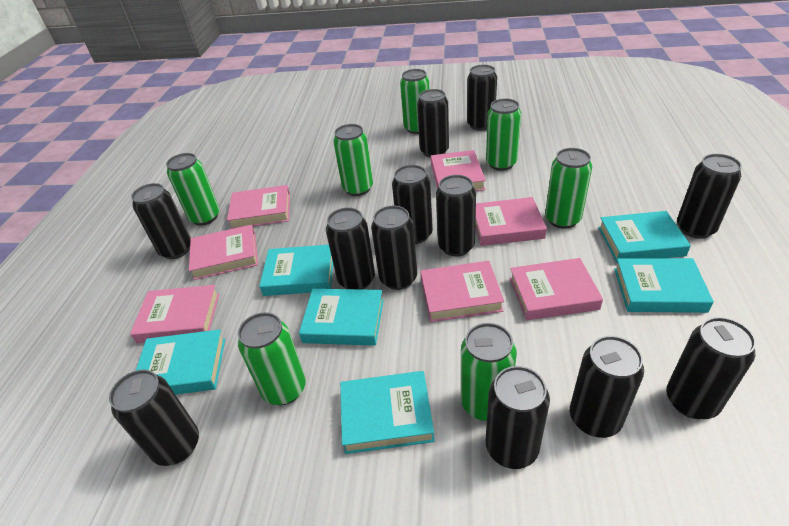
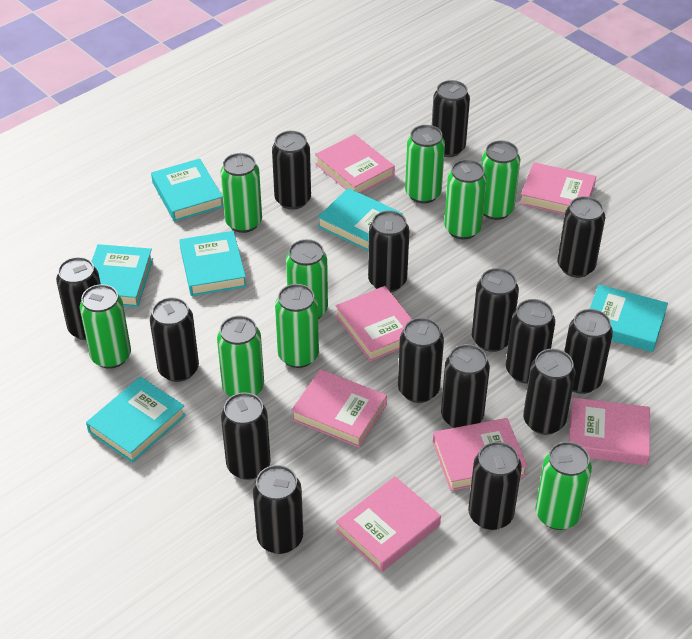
black can: [109,369,199,466] [131,183,191,259] [326,208,375,290] [371,206,417,290] [392,165,433,244] [417,89,449,158] [436,175,476,256] [467,65,497,131] [486,366,550,469] [570,336,644,438] [666,317,756,419] [677,154,742,239] = 12 -> [56,257,101,340] [150,297,199,382] [221,392,271,480] [253,465,303,554] [272,131,311,210] [368,211,409,292] [398,318,444,403] [432,80,470,157] [441,344,490,428] [468,442,522,530] [472,268,519,352] [506,299,555,384] [523,349,576,435] [557,196,605,278] [564,309,613,394] = 15
green can: [166,153,220,225] [238,312,306,405] [333,124,373,196] [400,69,429,134] [461,323,517,421] [486,98,521,171] [545,148,592,229] = 7 -> [80,284,131,369] [217,316,264,397] [221,153,262,233] [275,284,319,368] [286,239,328,319] [405,125,445,204] [444,159,487,239] [481,141,520,220] [535,442,592,530] = 9

